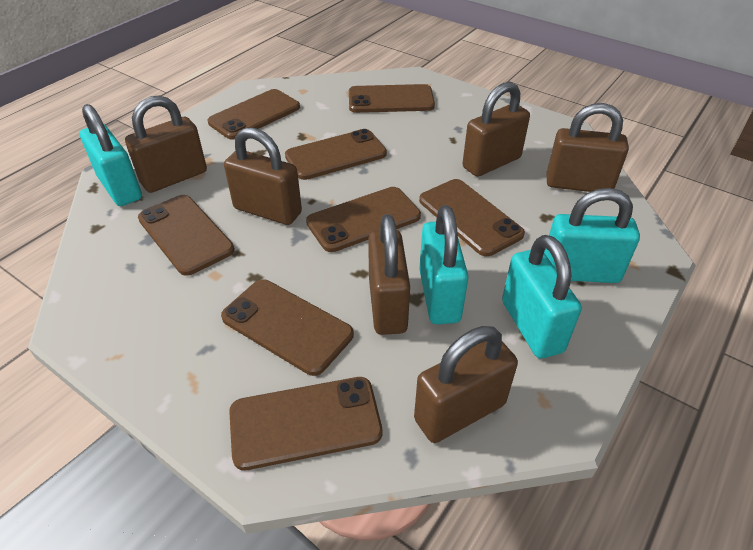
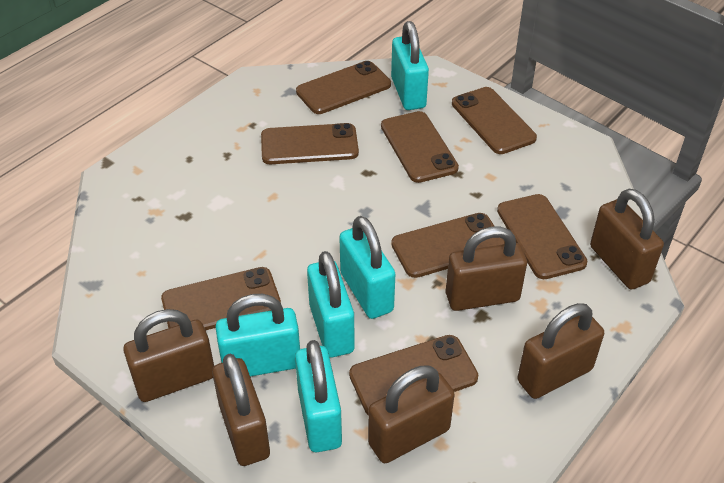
turquoise padlock: [80,104,142,206] [419,205,469,324] [502,235,582,358] [544,188,640,283] = 4 -> [216,294,300,377] [295,340,342,452] [307,251,355,358] [339,216,395,319] [391,21,429,110] = 5

